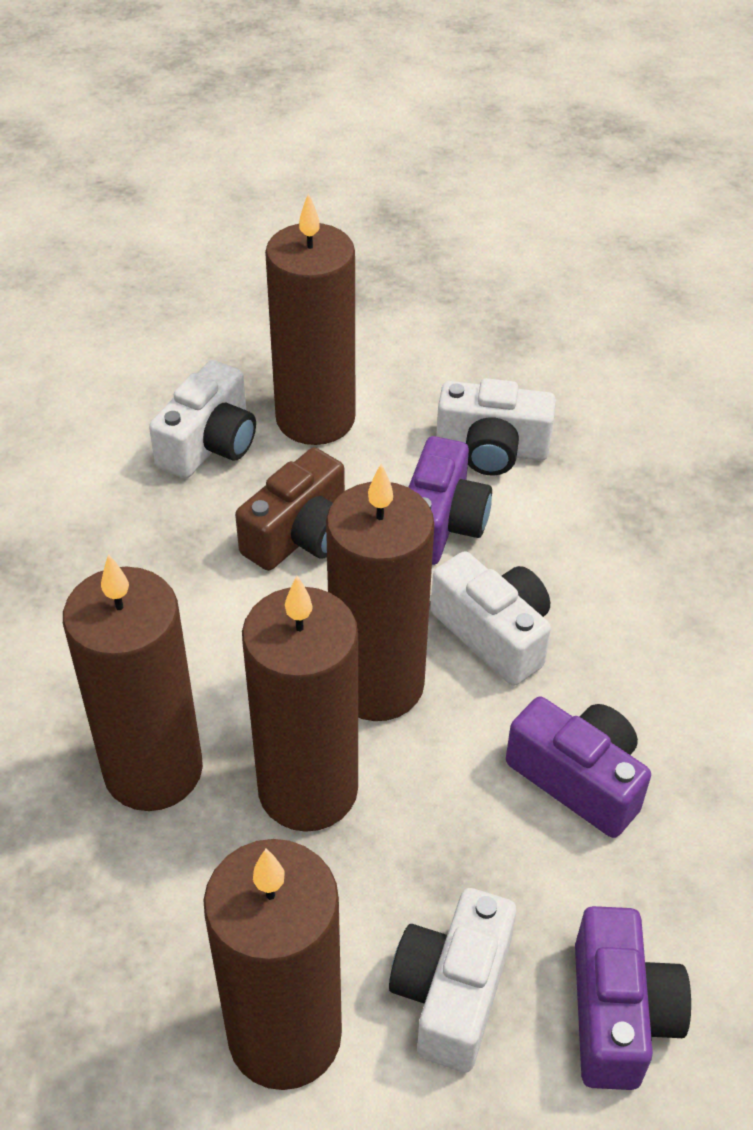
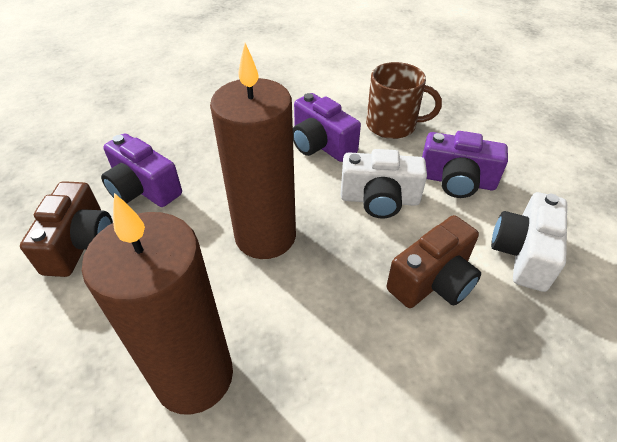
brown camera: [235,448,345,571] = 1 -> [20,181,113,277] [387,215,481,308] = 2
brown candle: [63,554,203,811] [204,839,342,1090] [242,576,358,832] [265,193,355,445] [326,464,434,721] = 5 -> [82,193,233,415] [210,43,296,259] = 2
brown mug: none = 0 -> [366,62,442,139] = 1
white camera: [149,360,256,478] [389,888,517,1072] [431,551,551,686] [436,378,556,475] = 4 -> [341,149,427,218] [491,192,567,292] = 2

